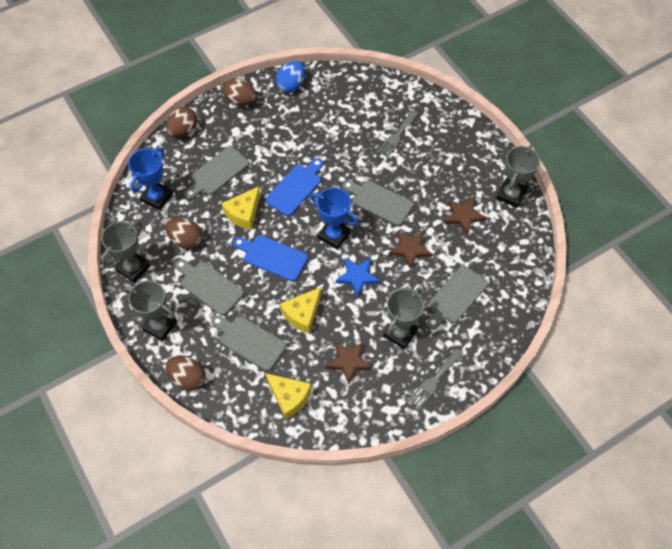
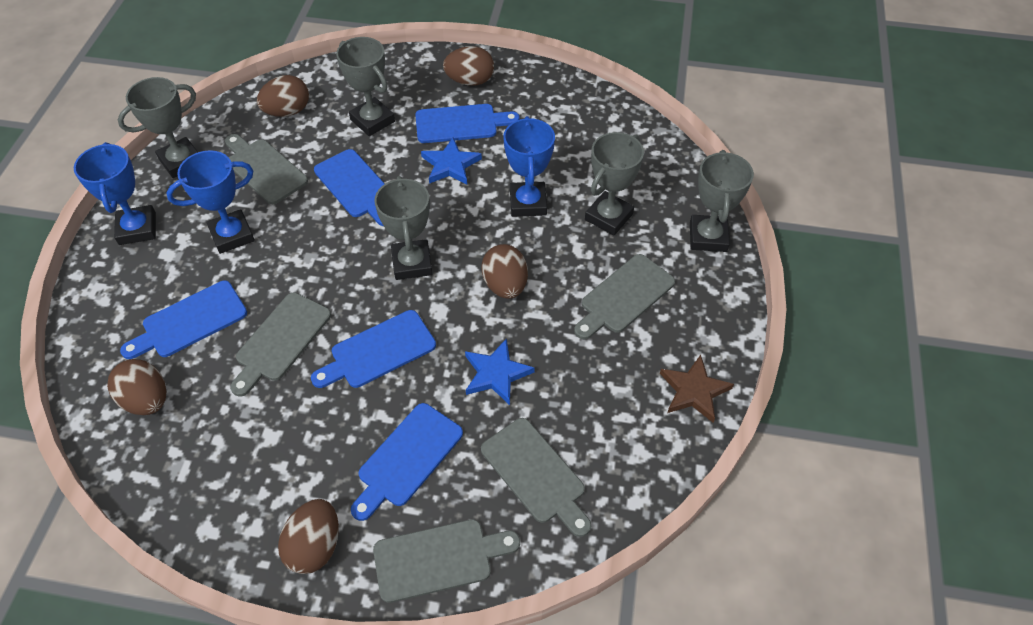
blue cutting board: [233,235,308,281] [265,158,323,216] = 2 -> [120,281,247,359] [311,310,436,388] [314,149,385,226] [351,403,463,521] [415,104,520,143] = 5
blue egg: [276,61,305,92] = 1 -> none = 0
blue star: [336,258,380,297] = 1 -> [421,138,482,185] [465,338,535,405] = 2
blue trophy: [128,148,173,210] [310,188,358,249] = 2 -> [74,142,156,245] [166,150,255,254] [503,116,555,217] = 3
brown egg: [165,218,202,249] [166,107,198,137] [166,356,206,390] [223,78,256,106] = 4 -> [107,359,166,415] [257,75,309,117] [278,499,339,574] [443,46,494,86] [482,244,528,299] = 5
brown star: [326,342,372,384] [389,231,432,269] [444,198,487,235] = 3 -> [660,355,734,423] = 1
grey fork: [377,110,418,158] [408,349,462,409] = 2 -> none = 0
grey trophy: [101,221,150,283] [124,280,177,341] [383,287,424,349] [496,145,540,208] = 4 -> [118,77,198,178] [336,37,395,136] [375,176,433,280] [585,132,644,235] [690,150,754,252] = 5
yellow cheese: [221,186,260,230] [265,373,311,419] [280,287,321,334] = 3 -> none = 0

